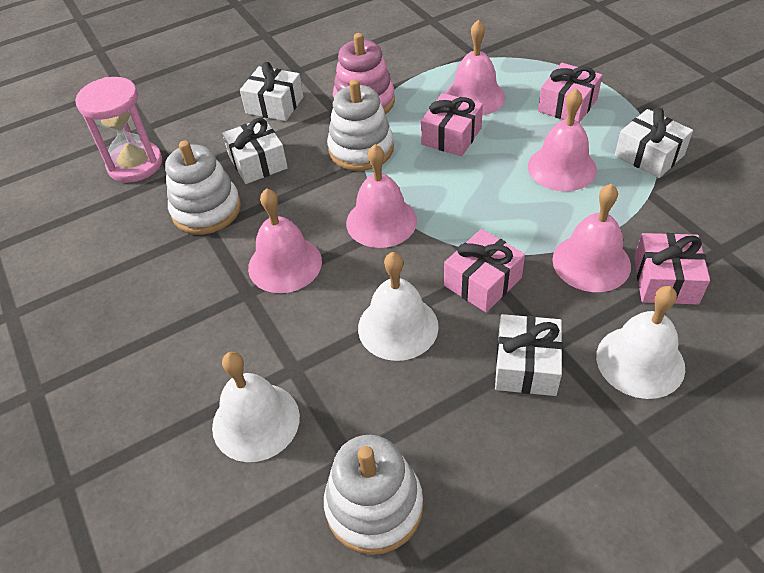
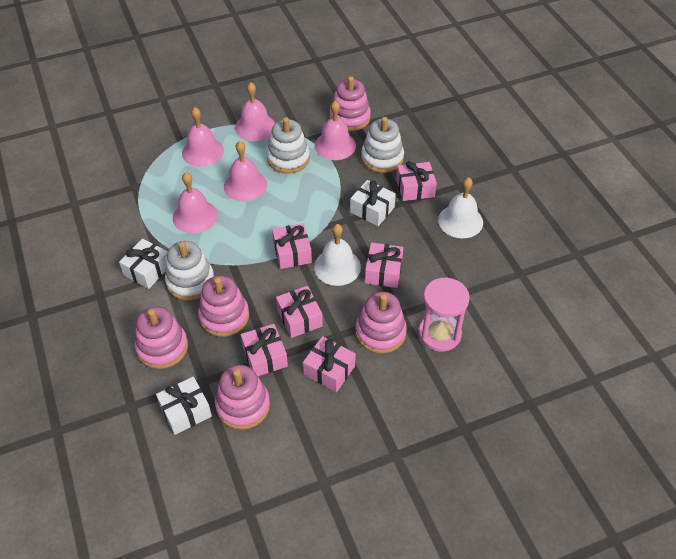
pink gift: [421,93,483,156] [444,229,525,313] [538,63,602,123] [634,233,710,304] = 4 -> [241,324,288,376] [272,223,312,269] [276,286,323,338] [303,336,356,392] [365,243,403,288] [396,161,437,201] = 6
pink stacking toy: [333,33,395,114] = 1 -> [135,306,188,369] [198,275,249,337] [215,365,270,430] [330,76,371,131] [356,292,407,354] = 5
white bell: [212,352,300,462] [358,252,439,361] [596,286,685,399] = 3 -> [314,224,361,286] [438,177,483,238] = 2
white gift: [222,118,288,184] [240,62,304,121] [495,314,563,396] [615,108,693,178] = 4 -> [119,239,168,289] [156,377,212,435] [350,180,396,226] = 3

